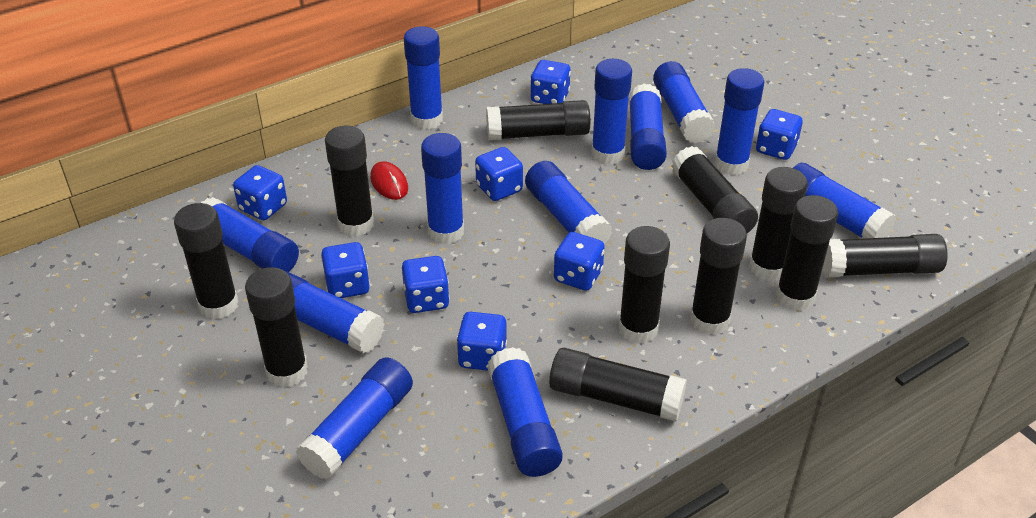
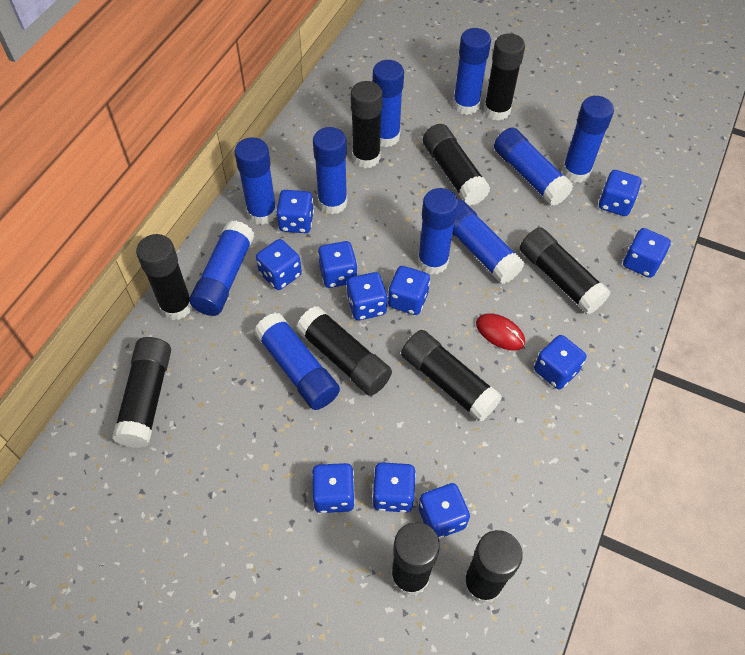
black glue stick: [174,203,239,319] [245,267,308,388] [325,126,374,236] [486,100,590,140] [549,348,687,422] [618,226,670,344] [671,146,758,233] [690,218,747,335] [749,167,808,281] [776,195,838,311] [822,234,948,277] = 11 -> [112,337,171,448] [136,234,192,320] [296,306,392,396] [350,81,383,168] [391,522,440,596] [401,330,502,422] [423,124,490,206] [463,530,523,604] [484,34,525,121] [520,227,611,314] = 10
blue dice: [233,165,287,220] [321,242,370,298] [402,256,450,313] [457,312,507,371] [475,147,523,201] [530,60,571,104] [554,232,605,291] [756,109,803,160] = 8 -> [256,239,302,290] [276,190,314,233] [312,463,355,513] [318,241,358,288] [347,272,388,320] [372,462,416,513] [388,266,430,315] [418,483,470,539] [534,335,586,389] [599,170,641,216] [623,228,671,278] = 11
blue glue stick: [201,197,299,272] [285,271,384,354] [296,357,413,480] [404,26,443,130] [421,133,464,244] [487,347,563,477] [525,161,612,245] [591,59,632,164] [629,83,667,170] [653,61,715,144] [715,68,764,175] [793,163,896,239] = 12 -> [189,221,254,316] [235,137,277,225] [254,313,340,410] [313,127,347,215] [373,60,404,147] [418,188,458,275] [452,199,524,284] [453,28,491,115] [494,127,573,206] [562,96,614,183] = 10

